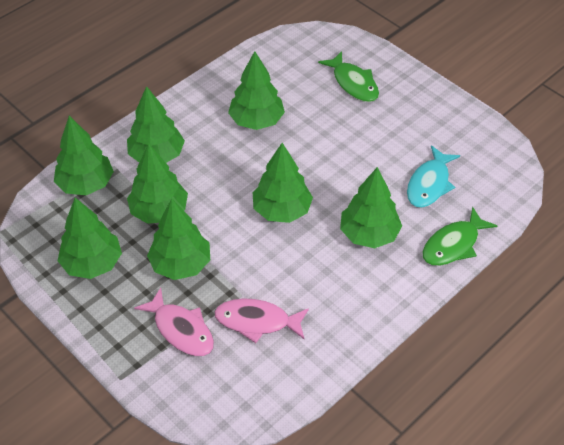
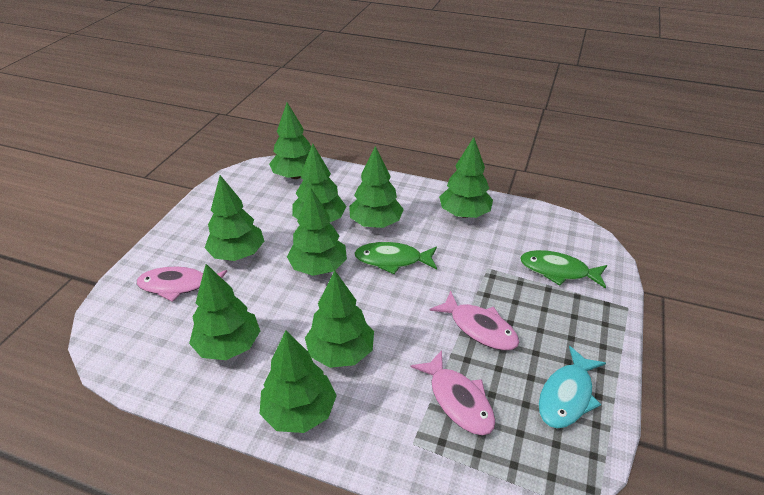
green tree: [54,116,114,195] [58,198,122,279] [127,86,185,163] [127,143,188,224] [147,198,210,280] [228,51,285,130] [252,143,313,223] [340,167,402,248] = 8 -> [189,264,260,360] [205,175,264,261] [260,331,337,433] [269,102,311,179] [287,188,347,276] [292,144,346,222] [305,271,374,368] [349,146,404,228] [439,137,493,218] = 9
pink fish: [134,287,214,356] [214,298,309,343] = 2 -> [137,266,227,302] [411,350,495,436] [429,291,519,351] = 3

